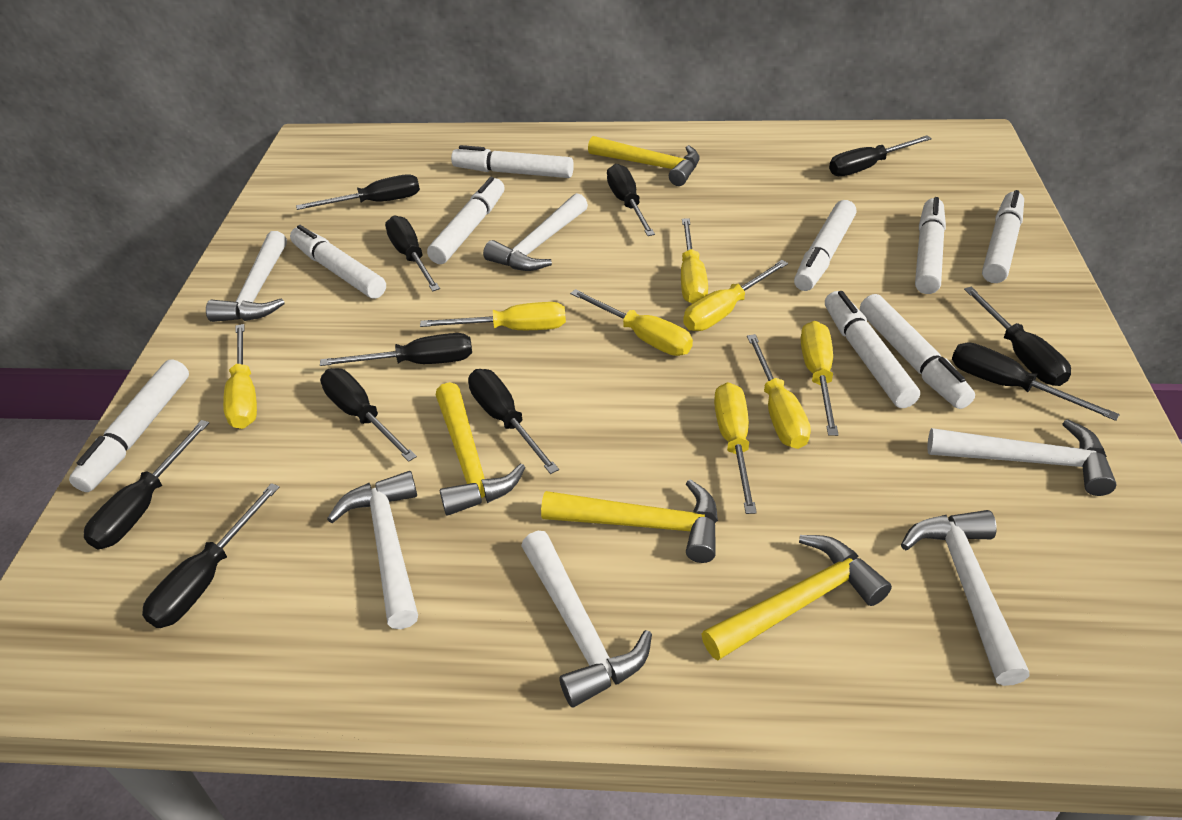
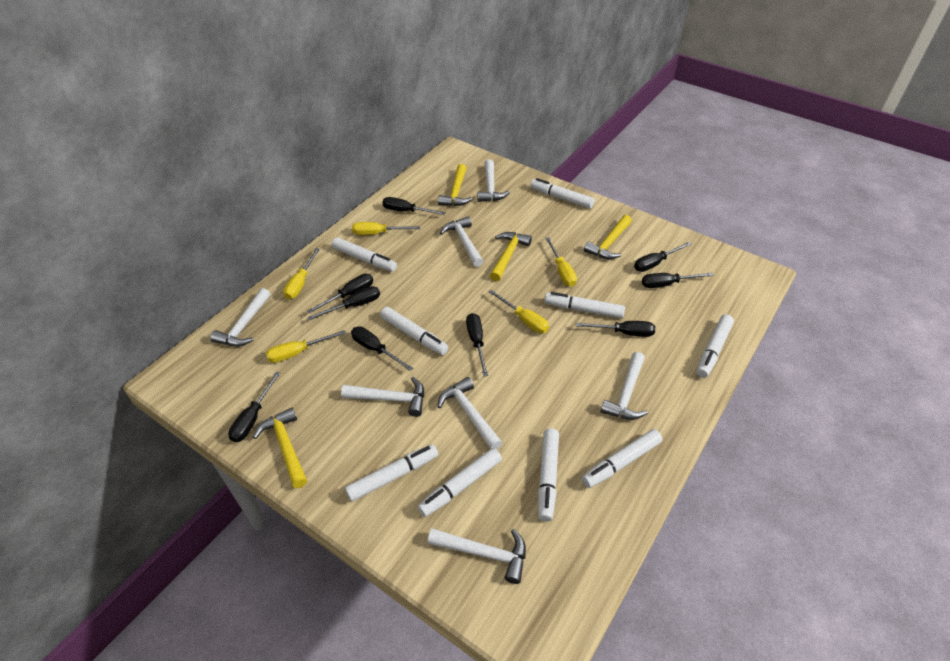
black screwdriver: [84,420,209,549] [142,483,279,628] [296,174,420,210] [320,333,472,366] [320,368,417,462] [385,216,440,292] [468,369,559,474] [607,164,655,236] [829,135,932,176] [952,342,1120,421] [964,287,1071,386] = 11 -> [228,371,280,442] [307,274,373,314] [308,286,380,320] [351,326,413,371] [382,197,446,215] [466,313,488,377] [576,321,655,337] [634,242,692,272] [642,273,714,288] = 9
white hammer: [206,231,287,322] [327,471,418,629] [483,193,588,271] [521,531,652,707] [901,510,1030,686] [927,419,1117,496] = 6 -> [210,288,271,347] [341,377,424,417] [428,528,526,584] [437,377,502,449] [440,216,484,267] [477,159,510,202] [600,352,648,420] = 7
yellow screwdriver: [223,324,257,429] [420,302,566,330] [570,289,693,356] [681,218,708,304] [683,260,788,331] [714,382,757,514] [747,334,811,449] [801,321,839,436] = 8 -> [266,330,346,363] [283,248,320,299] [352,222,420,235] [489,290,549,333] [545,237,577,287] = 5

